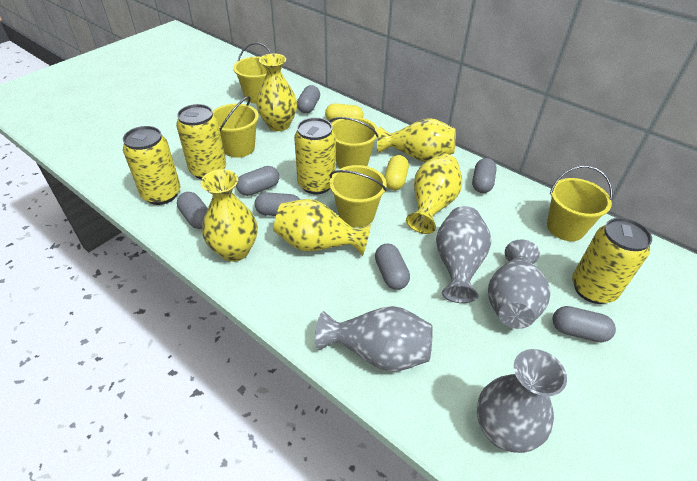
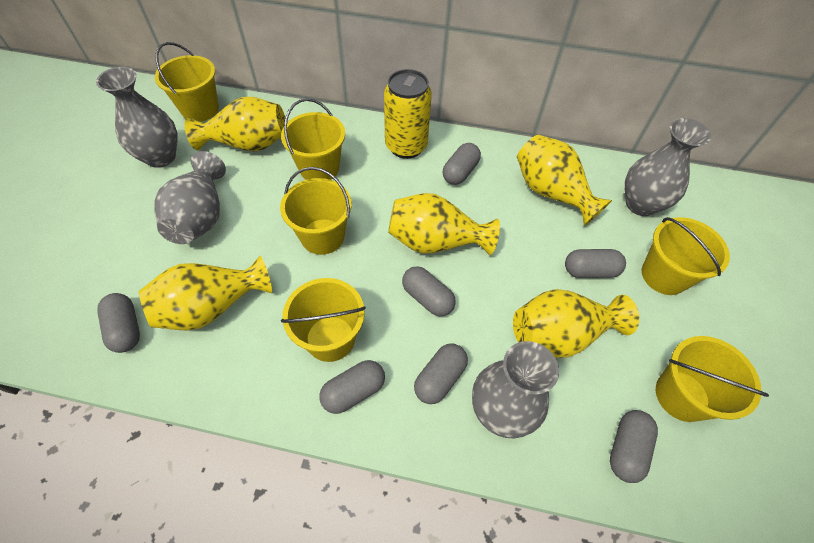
yellow bucket: [213,96,259,158] [233,42,272,104] [329,117,379,169] [329,165,387,228] [547,166,613,241] = 5 -> [155,42,219,122] [280,167,352,255] [281,98,345,180] [281,278,366,362] [642,217,730,295] [656,336,769,422] = 6
yellow can: [123,126,180,205] [176,104,226,179] [294,118,336,194] [572,217,652,304] = 4 -> [384,69,432,159] = 1
yellow capsule: [325,103,363,122] [384,155,409,190] = 2 -> none = 0

